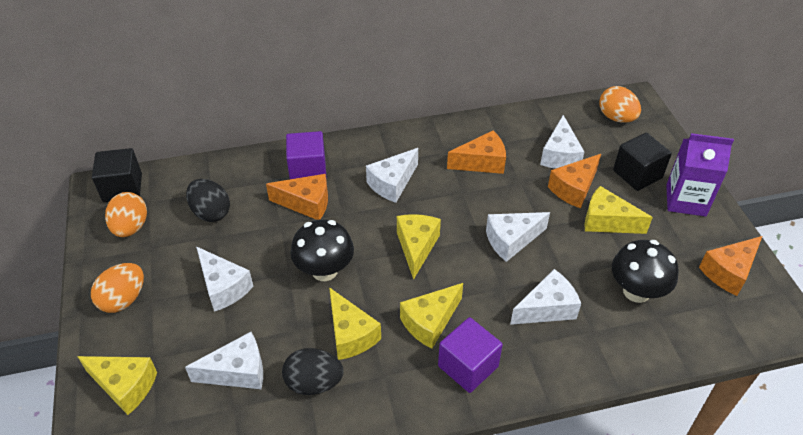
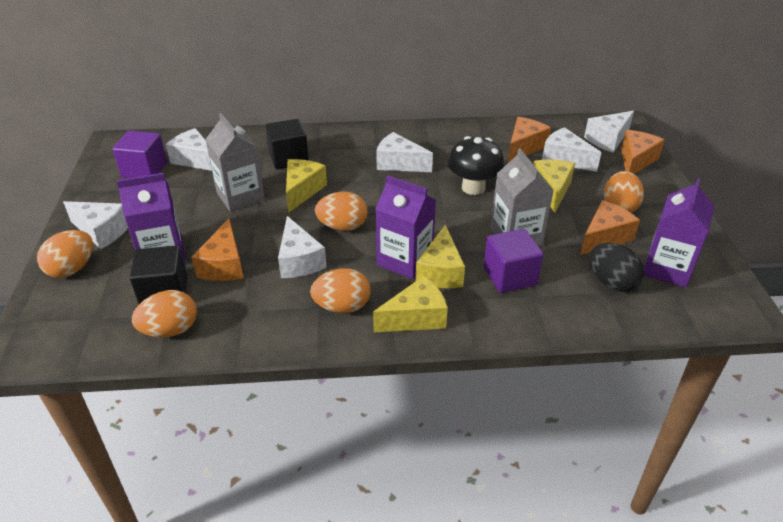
black egg: [186,179,230,222] [282,348,344,395] = 2 -> [590,243,644,292] = 1
black mushroom: [290,219,354,281] [612,240,679,303] = 2 -> [448,136,504,195] = 1
grey carton: none = 0 -> [205,113,265,212] [490,149,553,246] = 2
orange egg: [91,263,144,313] [105,192,147,237] [599,86,641,123] = 3 -> [37,230,93,278] [132,290,197,338] [310,268,370,313] [315,192,368,231] [604,171,644,213] = 5
purple carton: [666,133,734,217] = 1 -> [117,173,186,264] [376,175,436,279] [644,178,714,288] = 3
yellow cheese: [77,356,157,415] [329,287,381,360] [397,214,441,280] [400,283,463,349] [585,186,653,234] = 5 -> [286,159,327,213] [373,276,448,332] [416,224,465,288] [533,160,575,213] = 4

